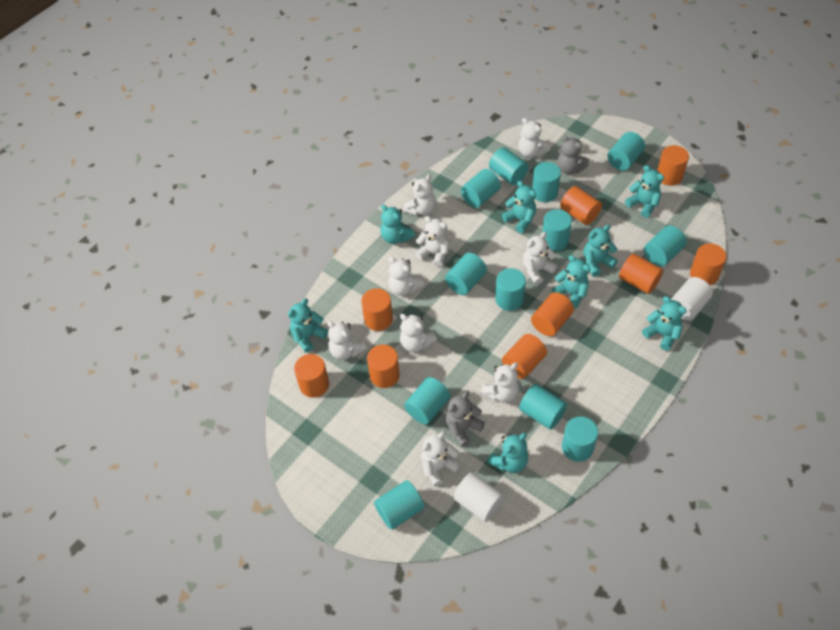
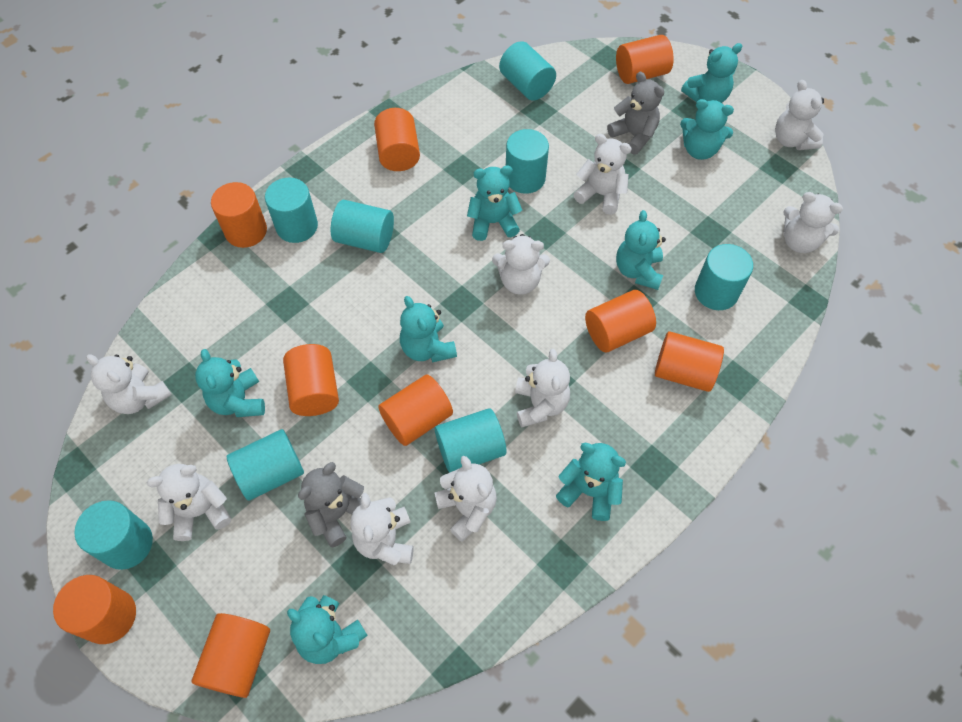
turquoise cylinder: [374,480,424,530] [404,377,450,424] [445,253,487,295] [461,169,501,208] [489,147,529,185] [495,268,526,311] [519,384,567,430] [532,162,561,202] [542,209,572,251] [562,416,598,462] [607,132,645,171] [644,226,686,267] = 12 -> [74,500,153,570] [227,429,304,501] [265,178,318,243] [331,200,394,253] [435,408,507,473] [499,41,556,101] [506,129,549,194] [695,244,753,310] = 8
white cylinder: [453,472,504,522] [671,277,713,321] = 2 -> none = 0

